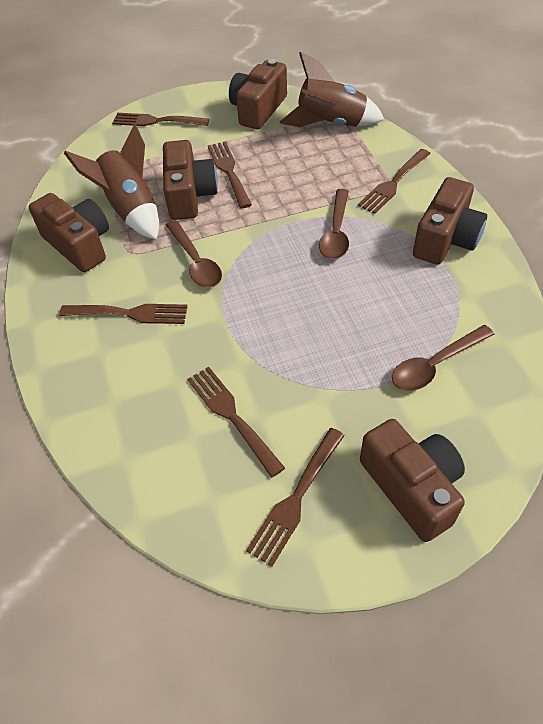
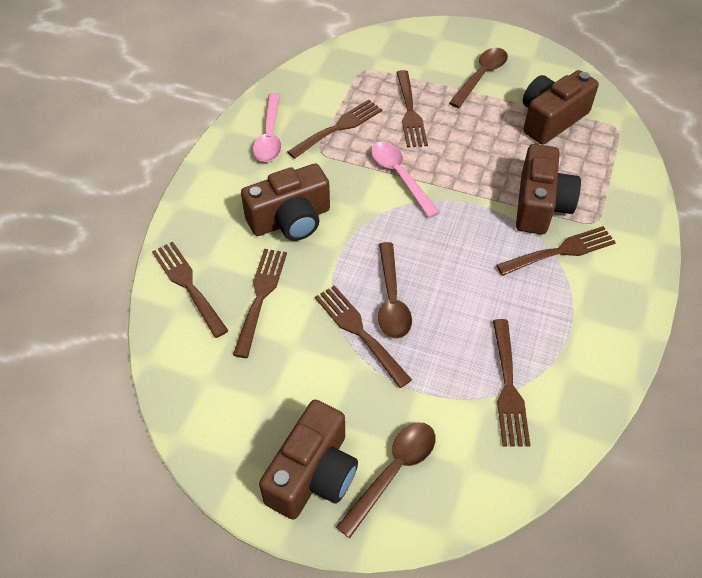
brown camera: [29,193,109,272] [163,140,218,220] [229,59,287,129] [360,419,465,542] [413,177,487,264] = 5 -> [241,164,330,241] [259,400,358,520] [516,144,581,234] [523,70,599,144] = 4
brown fork: [59,304,187,324] [112,113,210,126] [187,367,285,478] [208,141,252,208] [246,428,345,566] [358,149,431,214] = 6 -> [152,242,229,338] [233,249,287,358] [287,100,382,159] [315,285,412,388] [396,70,428,148] [493,319,531,447] [496,226,616,276] = 7
brown rocket: [64,124,159,240] [280,51,384,127] = 2 -> none = 0
pink spoon: none = 0 -> [253,93,282,162] [371,142,440,218] = 2

